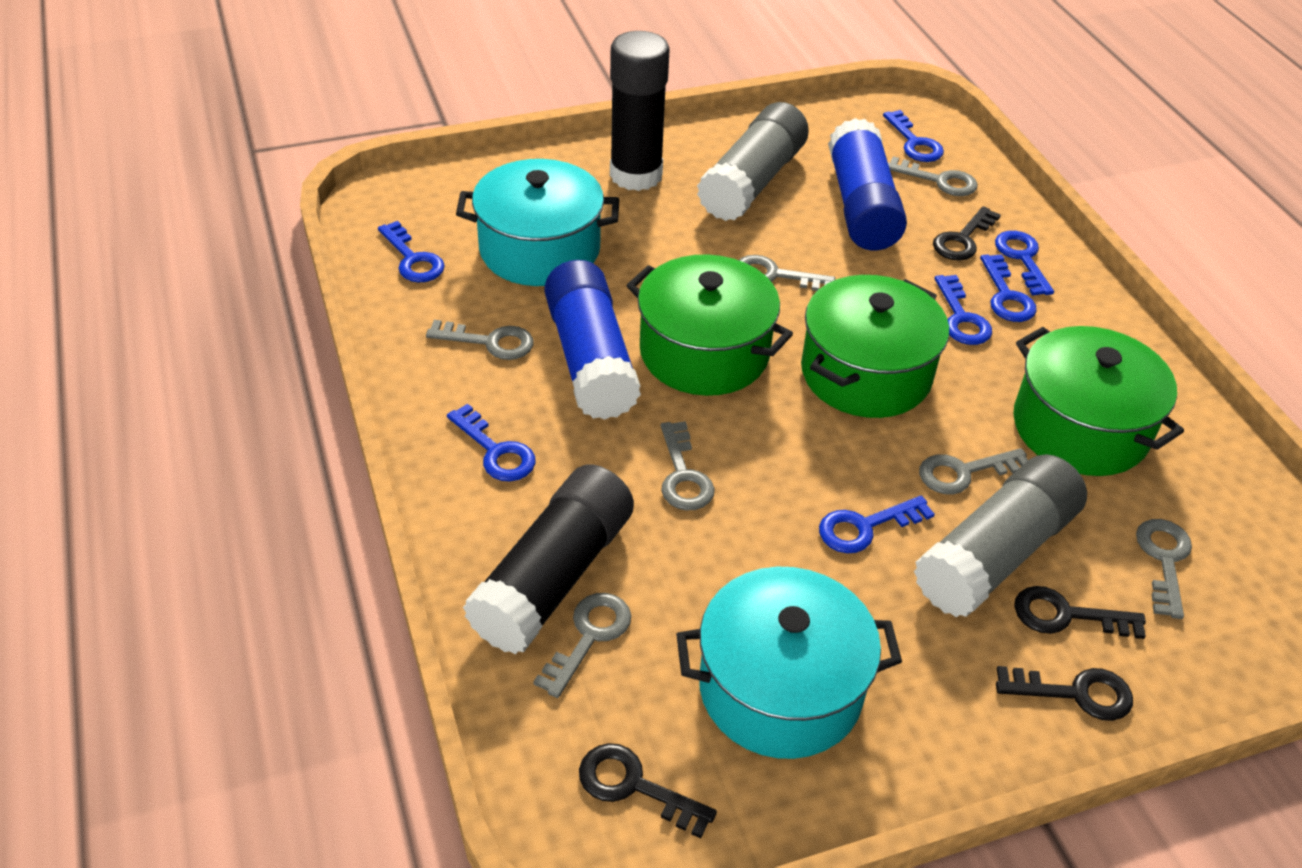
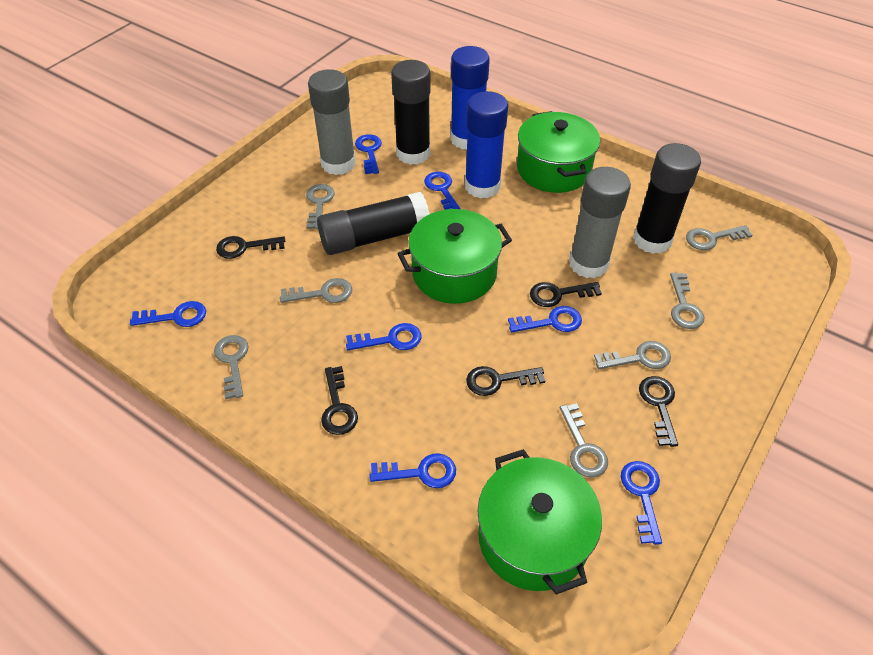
black glue stick: [463,464,634,654] [610,31,670,191] = 2 -> [317,192,430,255] [391,60,431,165] [633,143,701,254] = 3
black key: [579,743,717,838] [933,206,1001,261] [996,666,1133,721] [1014,586,1146,639] = 4 -> [216,236,285,259] [321,366,358,435] [466,366,545,396] [530,282,602,307] [639,376,678,447] = 5
turquoise pot: [456,159,619,286] [676,567,902,759] = 2 -> none = 0

